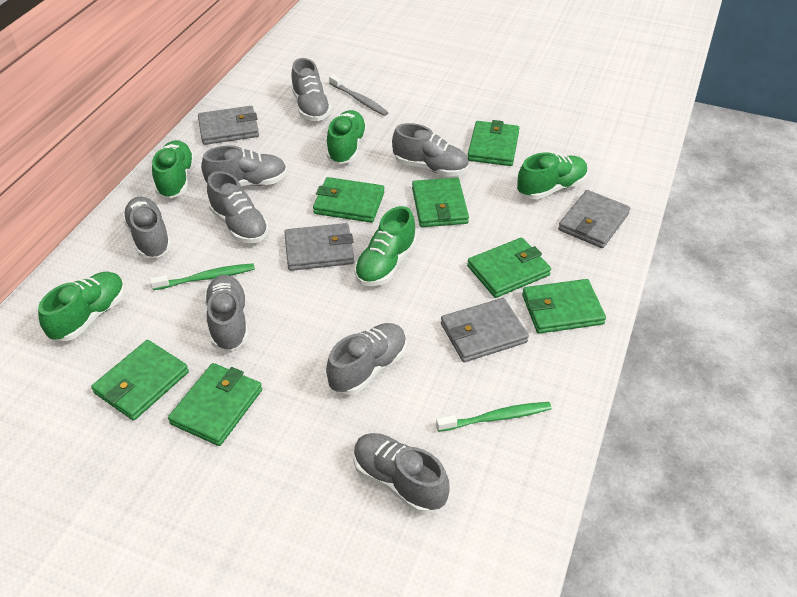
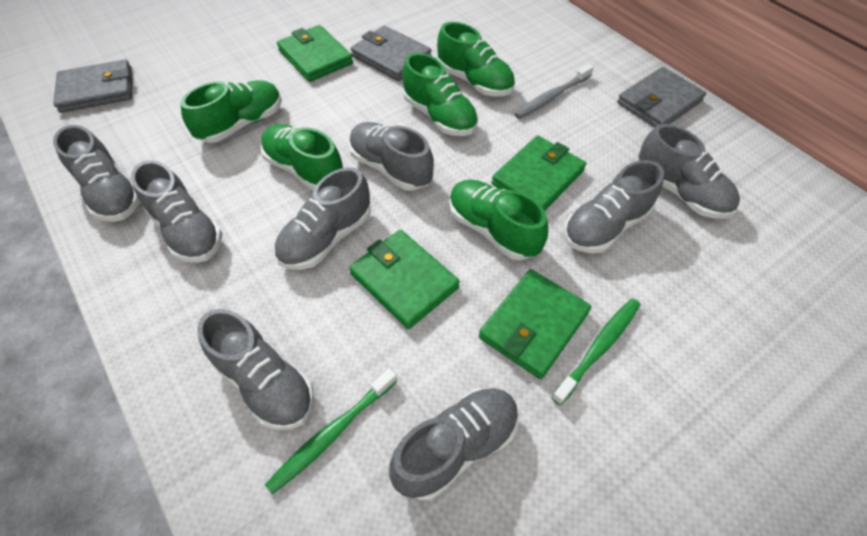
green wallet: [91,340,189,421] [168,363,262,446] [313,177,384,223] [412,178,469,227] [467,120,519,166] [467,238,551,298] [522,279,606,334] = 7 -> [277,25,353,82] [349,230,460,329] [479,269,591,379] [492,136,586,211] = 4
grey wallet: [198,106,259,145] [285,223,354,271] [441,298,529,362] [558,190,630,248] = 4 -> [53,59,132,113] [351,25,432,81] [617,67,706,127] = 3

